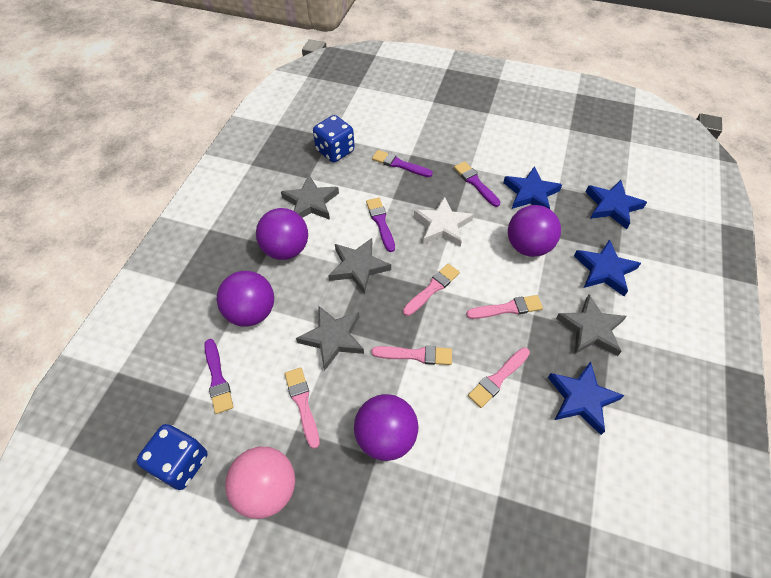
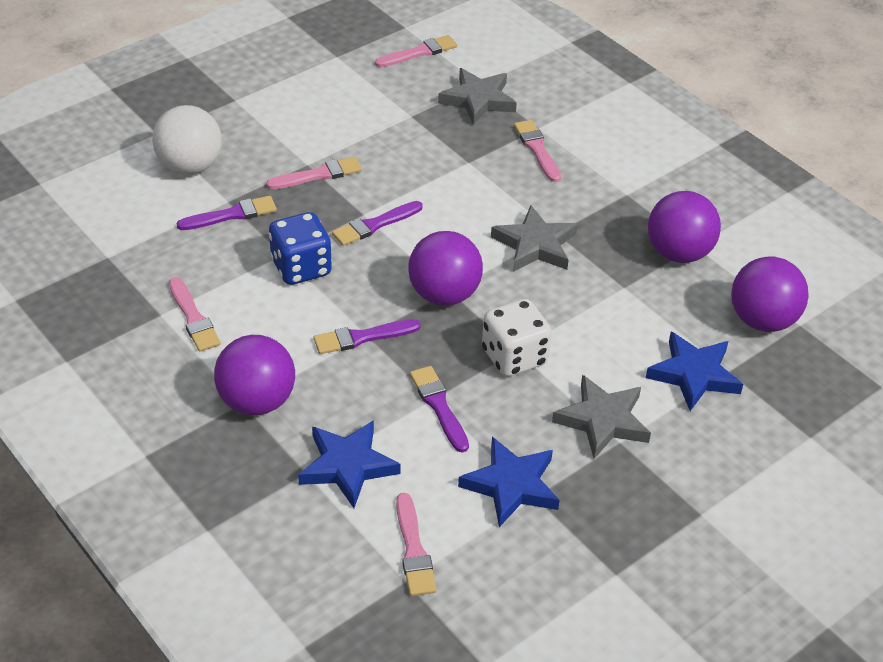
blue dice: [136,424,208,490] [313,115,355,162] = 2 -> [268,212,332,285] = 1
blue star: [503,166,562,209] [548,361,625,435] [574,239,641,296] [586,180,647,229] = 4 -> [298,420,401,508] [458,437,560,527] [646,332,743,411] = 3
grey star: [281,175,339,220] [296,306,364,371] [328,238,391,294] [556,295,627,356] = 4 -> [438,68,517,125] [491,205,578,272] [552,375,651,459] = 3
pink ball: [225,447,295,519] = 1 -> none = 0
white ball: none = 0 -> [152,105,222,174] = 1
white dice: none = 0 -> [482,299,552,377] = 1
white star: [414,196,474,247] = 1 -> none = 0

